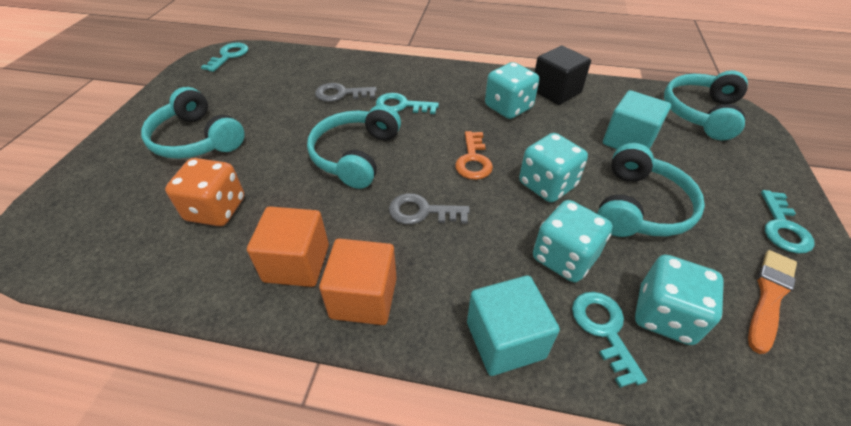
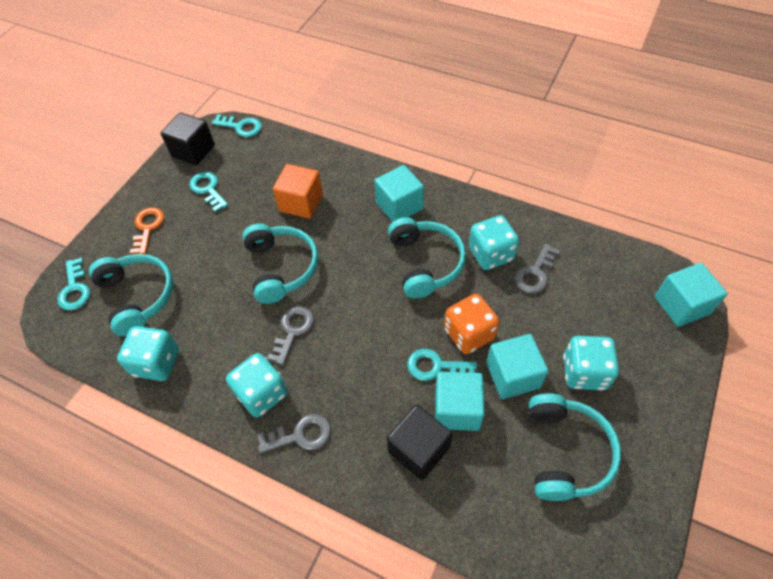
black cube: [535,46,591,105] = 1 -> [161,113,215,165] [387,405,452,480] = 2
grey key: [315,83,377,102] [389,193,470,225] = 2 -> [258,414,331,453] [267,306,314,365] [515,244,560,293] = 3
orange brush: [748,250,797,354] = 1 -> none = 0
orange cube: [247,206,329,287] [319,238,397,325] = 2 -> [273,164,323,219] = 1
turquoise cube: [467,276,560,376] [603,90,671,149] = 2 -> [375,165,424,222] [435,372,485,431] [486,334,548,399] [654,263,728,327] = 4

